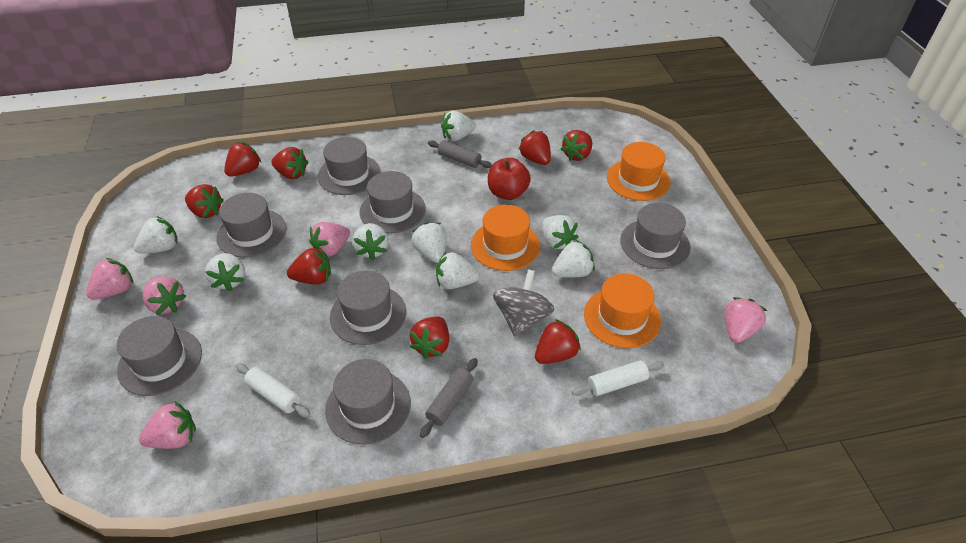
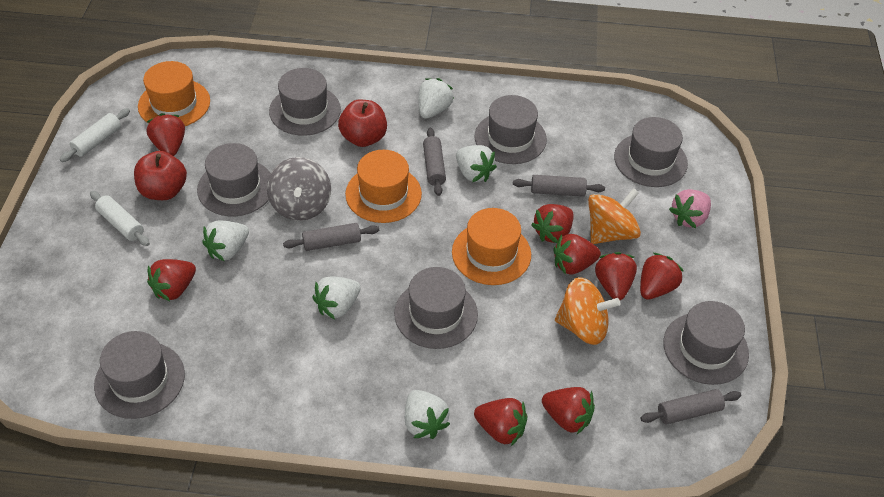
grey rolling pin: [420,358,478,438] [428,140,492,168] = 2 -> [283,223,379,251] [423,128,446,196] [513,175,605,197] [640,389,741,425] = 4
orange spinning top: none = 0 -> [555,277,620,345] [588,188,641,244] = 2
pink strawberry: [86,258,134,300] [139,401,196,449] [143,276,186,315] [309,222,350,257] [725,297,767,343] = 5 -> [669,189,711,228] = 1
red apple: [488,158,531,200] = 1 -> [134,151,187,200] [338,100,387,147] = 2
white strawberry: [134,216,177,254] [205,253,245,291] [353,223,389,260] [412,222,447,263] [436,252,479,289] [441,111,476,141] [542,215,578,249] [552,240,595,278] = 8 -> [202,221,249,261] [313,276,361,319] [405,390,450,439] [418,78,454,119] [456,145,497,182] = 5

